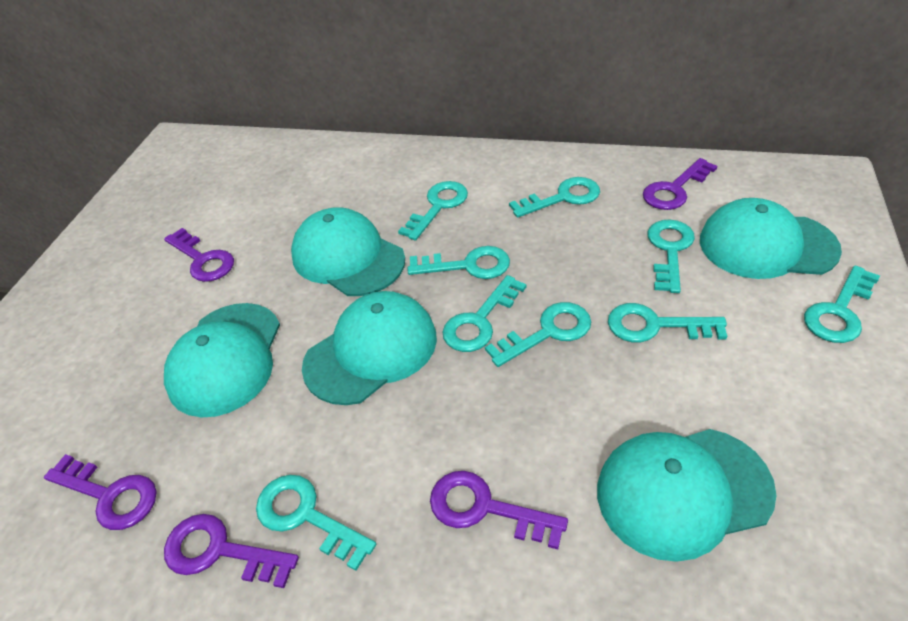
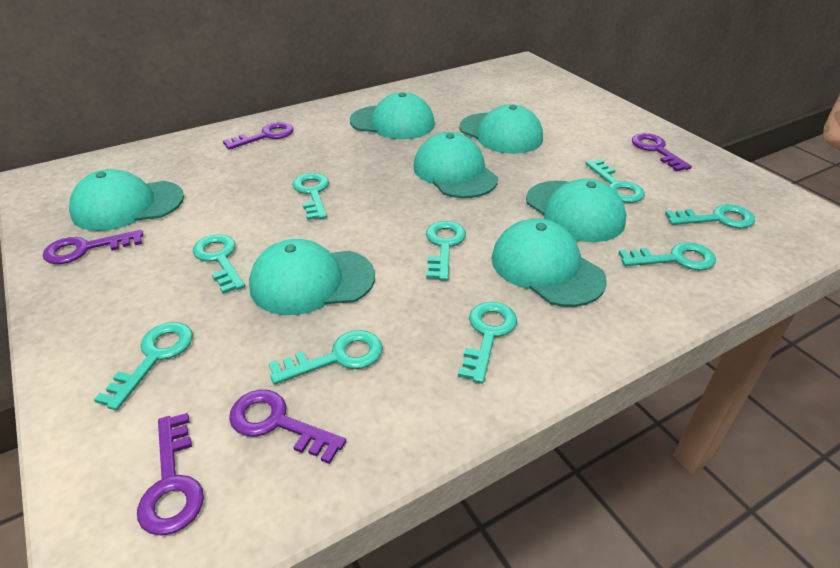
turquoise cap: [164,303,280,418] [291,207,405,296] [302,291,437,405] [597,429,776,562] [700,198,842,279] = 5 -> [69,169,184,231] [249,239,375,315] [350,92,435,139] [413,132,498,198] [460,104,543,154] [491,219,606,307] [526,179,626,242] = 7

